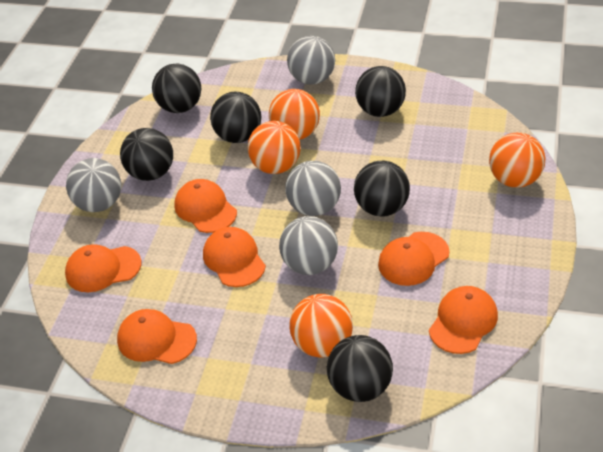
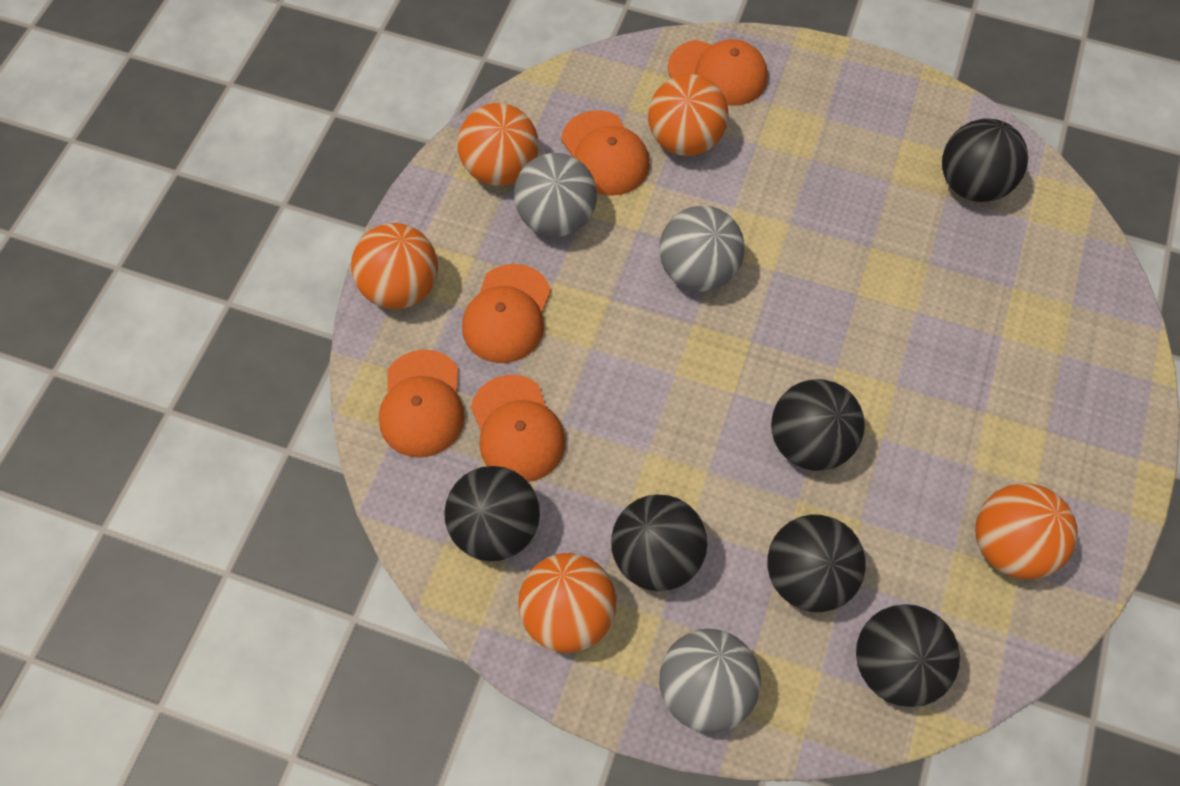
grey ball: [66,158,121,212] [279,216,338,275] [285,161,341,216] [287,36,335,85] = 4 -> [514,153,597,237] [659,206,744,291] [659,629,761,733] = 3
orange ball: [248,121,301,174] [269,89,320,140] [289,294,353,358] [489,132,545,188] = 4 -> [351,223,438,309] [457,103,539,186] [518,553,617,653] [648,74,729,156] [976,483,1078,579] = 5
orange cap: [65,244,141,292] [117,309,197,364] [174,179,237,233] [203,227,266,287] [378,232,449,286] [429,286,498,354] = 6 -> [379,350,465,458] [462,264,551,363] [471,375,566,482] [561,110,650,196] [668,39,768,106] = 5

